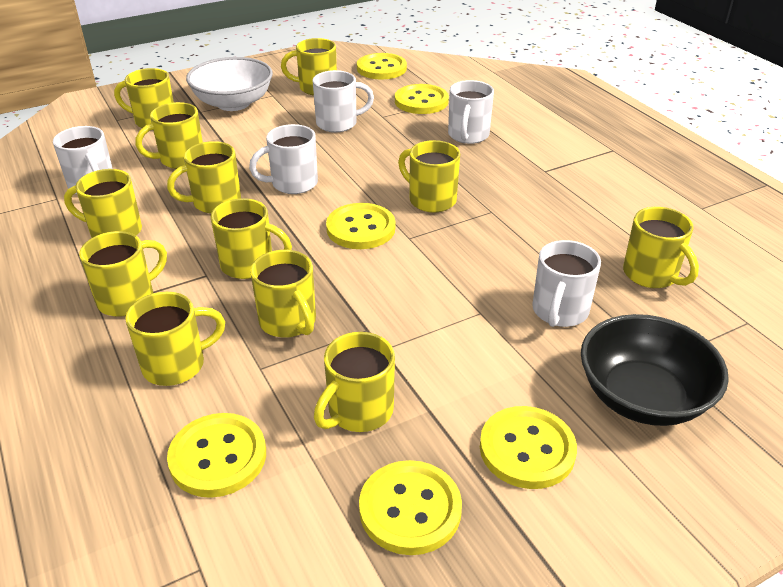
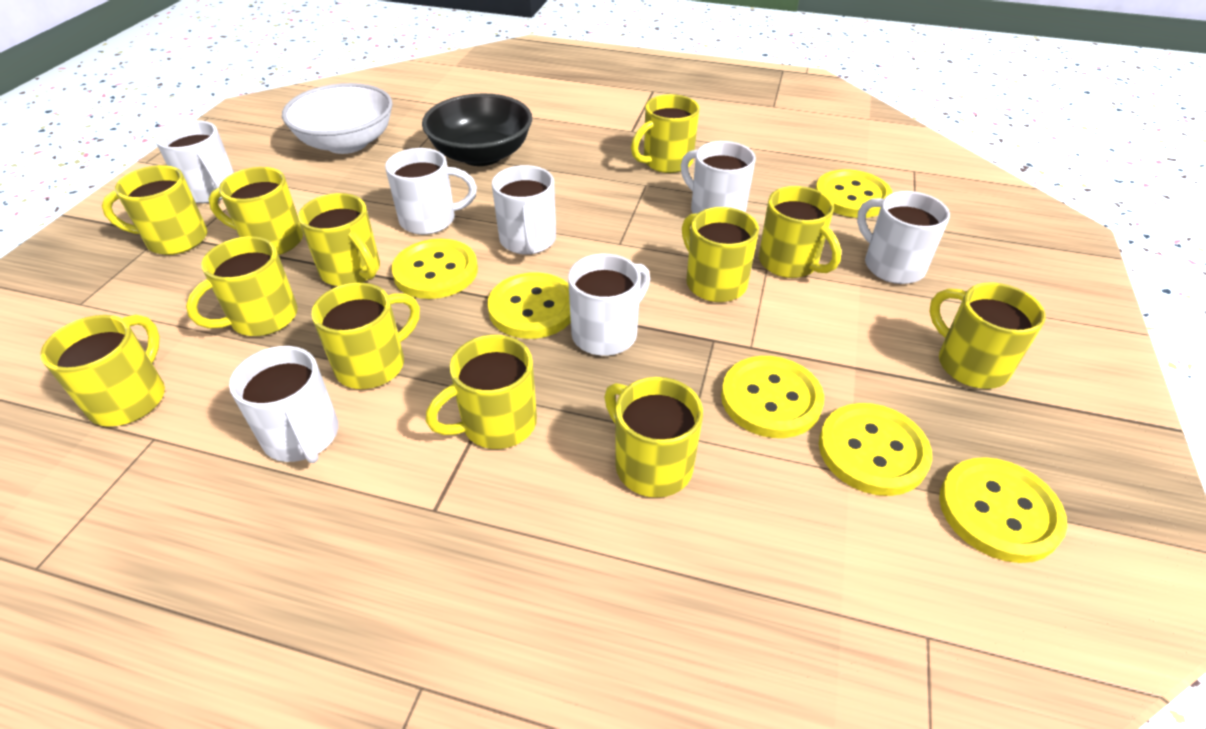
white mug: [53,126,113,194] [249,124,318,194] [313,70,374,133] [448,80,494,144] [532,240,601,327] = 5 -> [155,120,234,203] [229,346,338,463] [385,148,477,235] [492,165,556,255] [568,254,650,356] [681,141,756,214] [857,191,950,284] = 7

